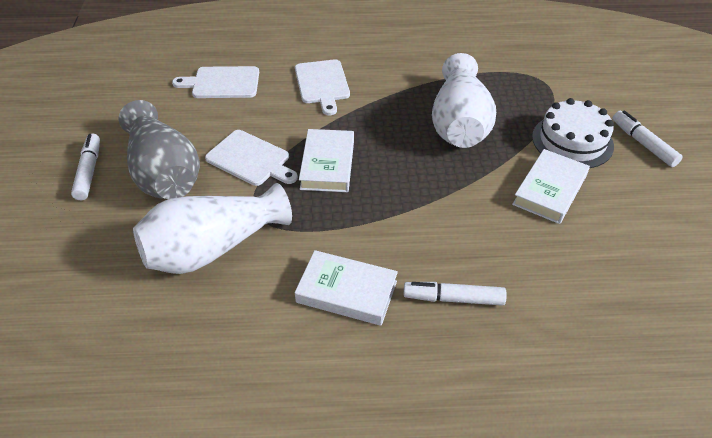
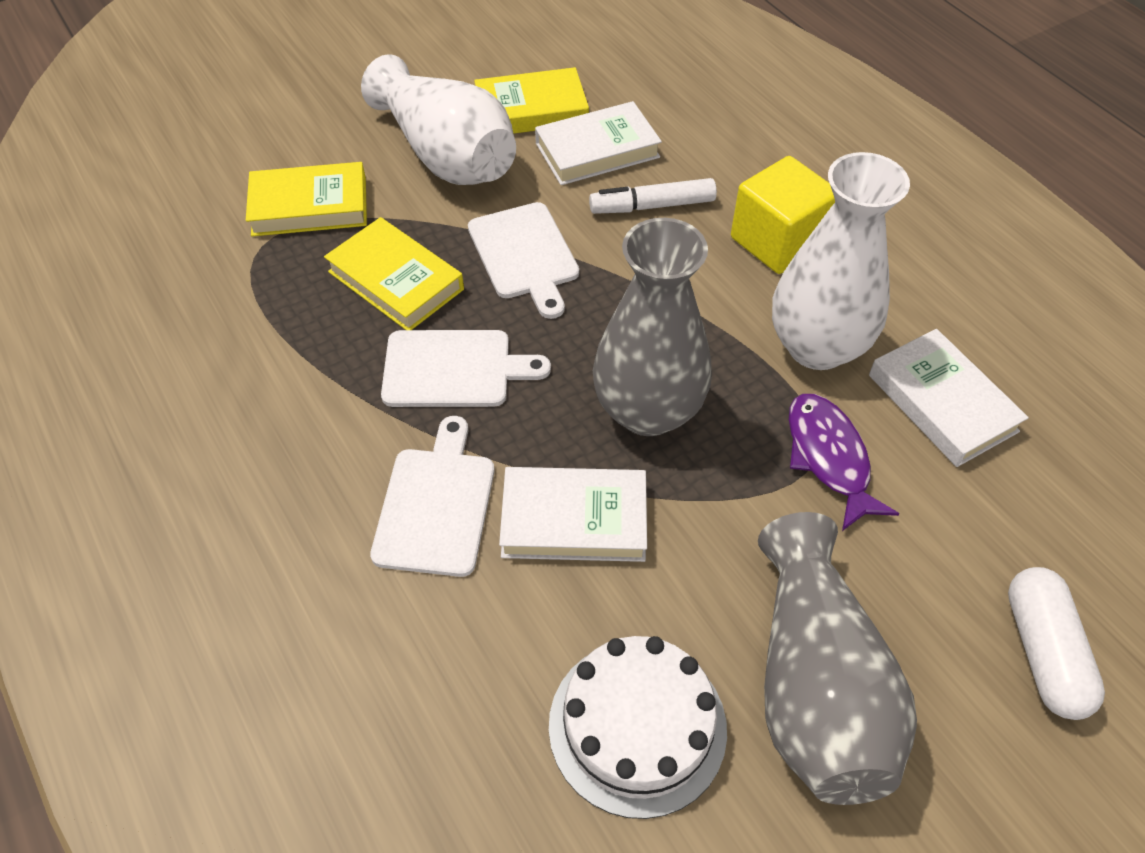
grey vase: [119,100,200,199] = 1 -> [593,218,712,436] [758,512,917,805] = 2
purple fish: none = 0 -> [789,394,899,531] = 1
white capsule: none = 0 -> [1008,567,1105,720] = 1
white marker: [71,134,100,200] [404,282,507,306] [612,110,683,167] = 3 -> [589,178,717,214] = 1
yellow book: none = 0 -> [246,162,367,236] [324,217,464,330] [474,67,589,134] = 3
yellow cube: none = 0 -> [731,156,835,274] = 1

